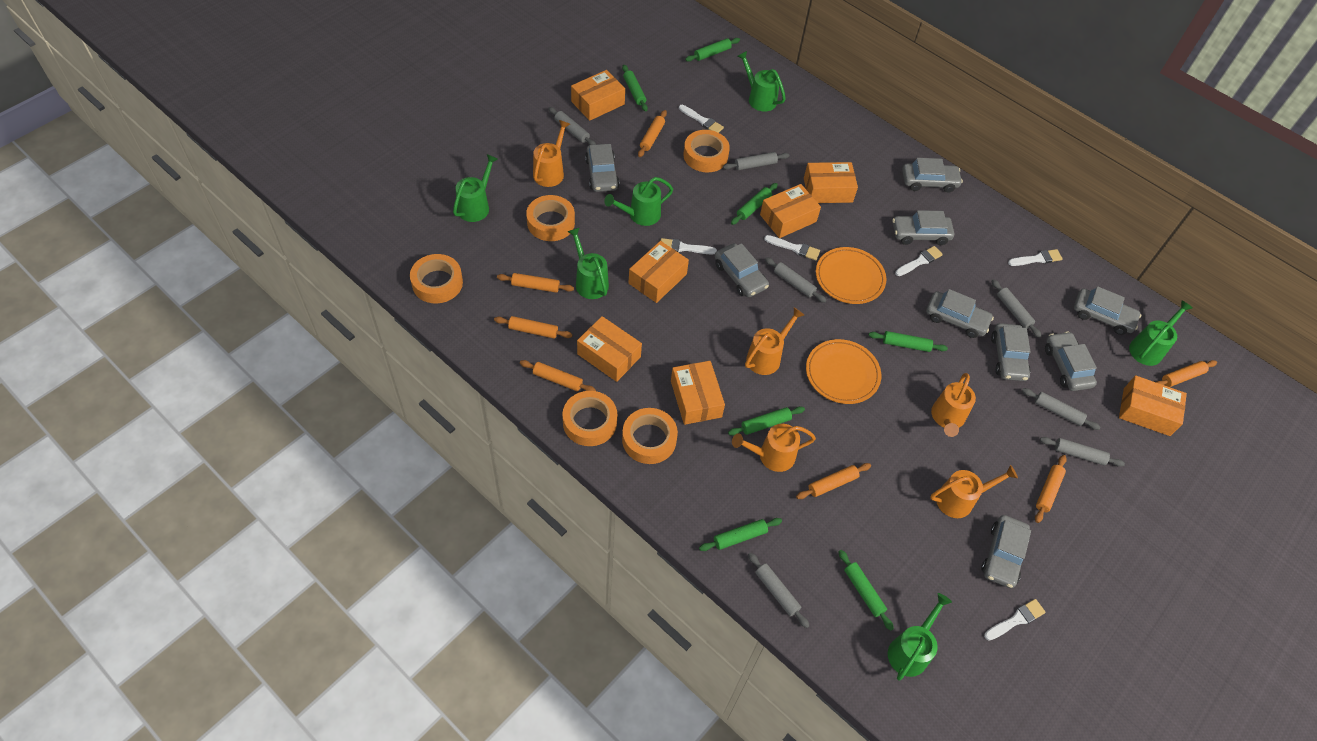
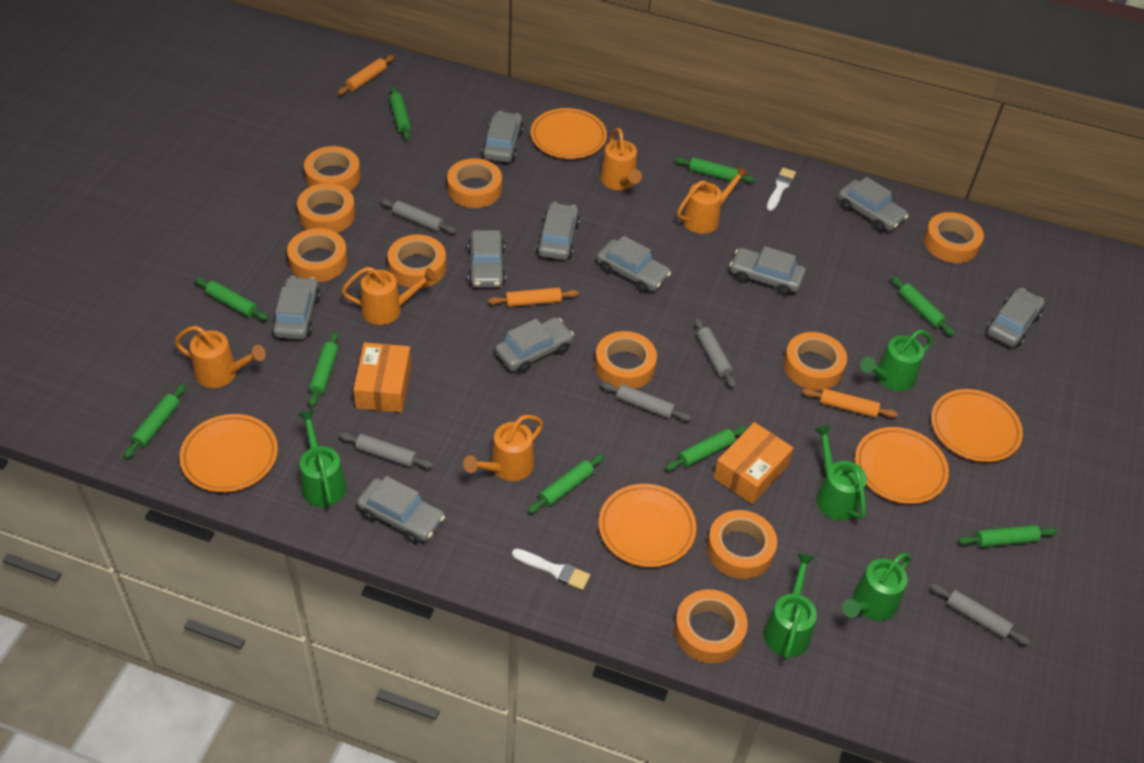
green rolling pin: [622,65,648,111] [685,38,740,62] [699,518,782,551] [728,406,805,436] [731,183,778,225] [838,550,894,631] [869,331,948,352] = 7 -> [124,384,186,459] [195,278,268,321] [309,331,338,407] [389,86,411,140] [528,454,605,514] [665,426,748,471] [675,157,755,183] [891,276,955,336] [958,525,1058,548] = 9
green watering can: [453,154,498,222] [567,227,609,299] [604,177,673,226] [737,51,786,112] [888,593,952,680] [1129,300,1193,366] = 6 -> [298,410,346,507] [764,553,817,660] [815,425,867,520] [842,553,911,621] [860,330,932,391] = 5
grey car: [585,144,619,192] [715,243,769,297] [892,210,954,245] [902,158,963,193] [926,289,994,338] [981,515,1031,588] [991,323,1031,381] [1045,331,1097,391] [1074,286,1141,335] = 9 -> [272,276,321,340] [357,476,445,544] [468,230,506,288] [482,111,524,163] [495,317,574,373] [536,202,580,260] [597,236,671,293] [730,246,806,296] [838,177,908,232] [986,288,1045,347] = 10
grey rolling pin: [548,107,596,145] [723,152,790,170] [748,552,809,628] [765,257,826,303] [992,279,1041,338] [1022,388,1100,430] [1040,437,1125,467] = 7 -> [339,432,434,469] [380,199,456,234] [601,382,692,421] [694,317,736,388] [930,583,1031,646] = 5
orange box: [571,70,625,121] [577,316,642,382] [629,241,689,303] [671,361,725,425] [760,184,821,238] [804,162,858,203] [1119,375,1187,436] = 7 -> [353,342,411,412] [713,422,793,504] = 2
orange plate: [806,339,881,404] [816,247,886,304] = 2 -> [180,414,278,492] [531,108,607,159] [599,484,697,567] [855,427,949,504] [931,389,1023,462] = 5
orange rolling pin: [494,316,573,338] [497,273,574,293] [520,360,596,391] [638,110,667,157] [796,463,871,499] [1035,455,1067,523] [1156,360,1217,387] = 7 -> [338,55,394,95] [488,287,579,307] [802,388,898,418] = 3
orange tape: [410,254,463,303] [526,195,575,241] [562,391,617,446] [622,408,678,464] [684,130,730,172] = 5 -> [287,228,347,282] [297,183,355,233] [304,146,361,191] [387,234,446,288] [447,158,502,208] [595,331,657,389] [674,589,748,663] [707,510,777,579] [783,332,847,390] [924,212,984,263] = 10
white brush: [661,238,717,255] [679,105,724,133] [764,235,820,260] [895,246,943,276] [984,599,1046,641] [1008,249,1063,266] = 6 -> [512,548,590,590] [767,168,796,211] = 2

